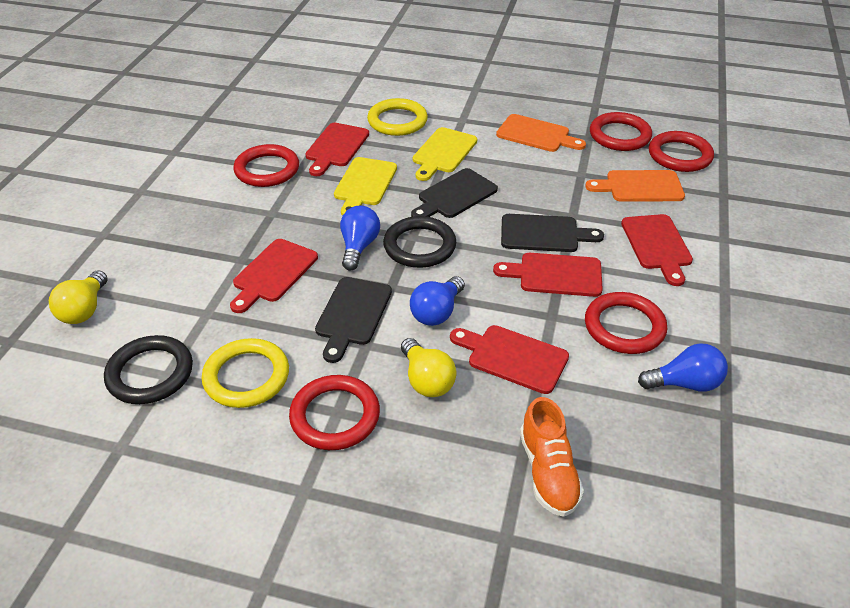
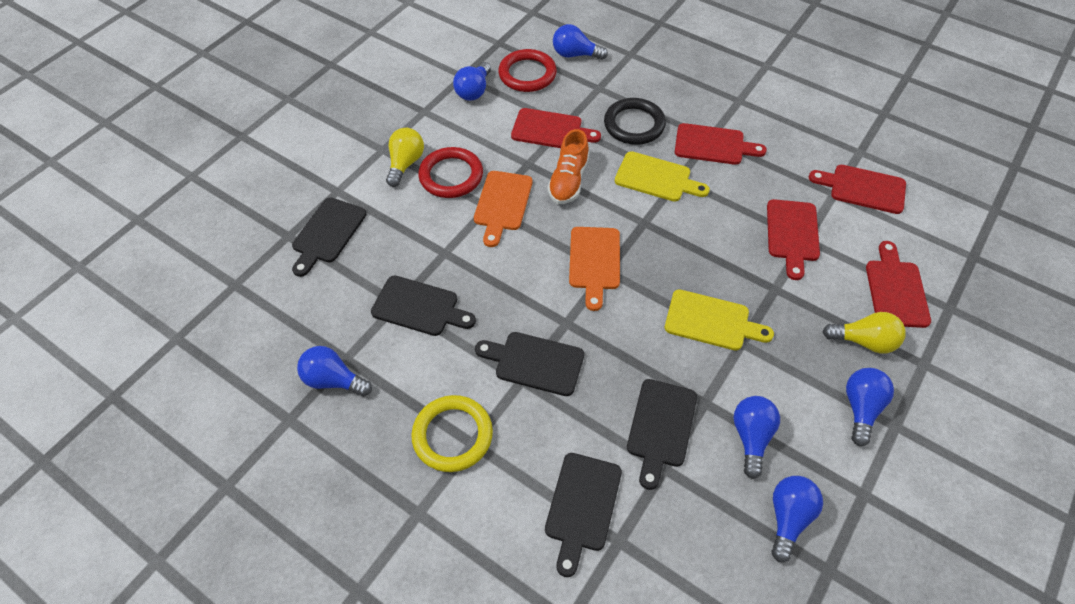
black cutting board: [315,277,392,363] [411,168,498,218] [501,214,604,252] = 3 -> [292,197,367,277] [371,275,476,336] [475,332,584,396] [545,453,622,577] [627,379,697,490] = 5
black ring: [104,335,193,404] [383,216,456,268] = 2 -> [604,98,666,145] = 1
blue light bulb: [340,206,380,271] [410,276,465,326] [638,343,728,392] = 3 -> [297,346,372,396] [453,62,491,101] [553,24,608,60] [734,396,780,479] [772,476,823,562] [846,368,894,446] = 6
red ring: [233,144,299,187] [289,375,380,450] [585,292,667,354] [590,112,652,151] [649,131,714,172] = 5 -> [418,147,483,198] [498,49,557,92] = 2
yellow ring: [202,338,289,408] [367,98,428,136] = 2 -> [411,395,493,472] = 1

